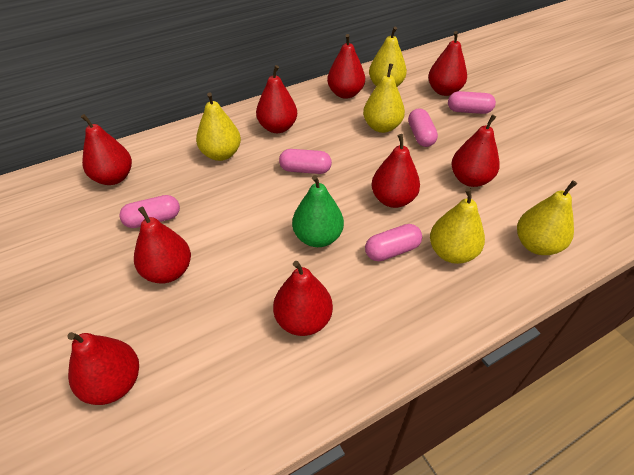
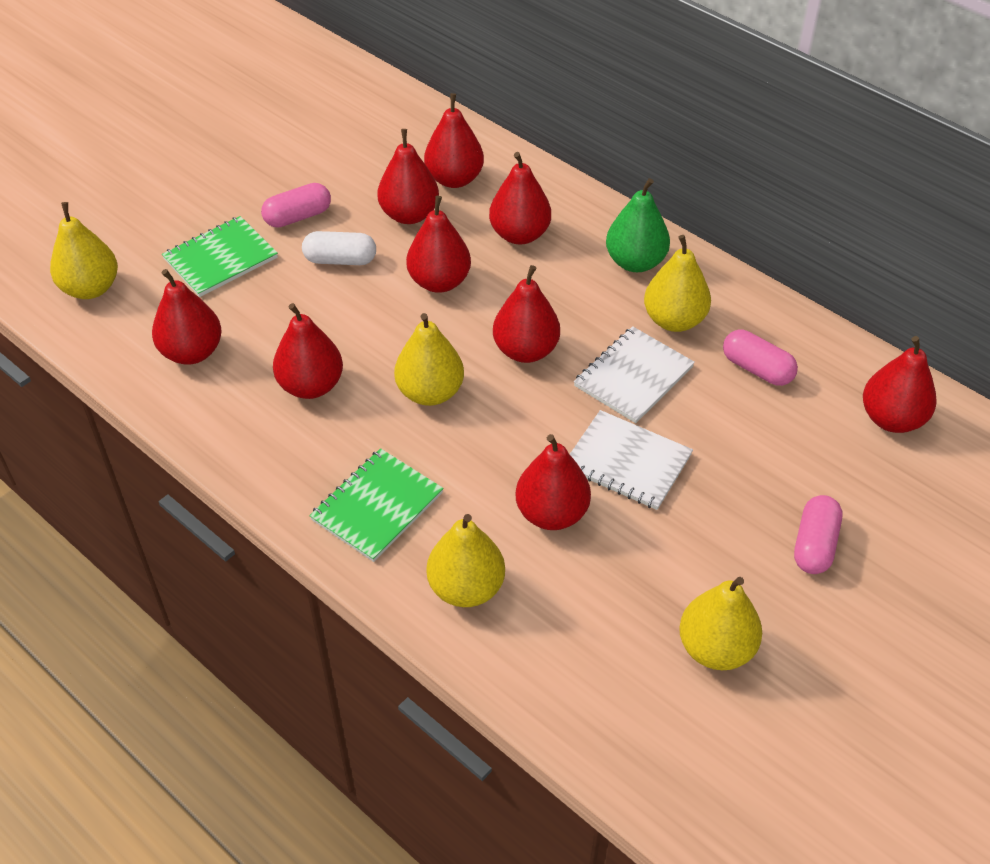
green notebook: none = 0 -> [162,216,278,297] [309,448,444,562] = 2
pink capsule: [119,195,180,228] [279,149,332,174] [365,224,422,261] [408,108,438,147] [448,91,496,114] = 5 -> [261,183,331,228] [723,330,798,386] [794,495,842,574] = 3
white capsule: none = 0 -> [302,231,376,265] = 1
white notebook: none = 0 -> [570,410,693,510] [574,326,695,423] = 2

